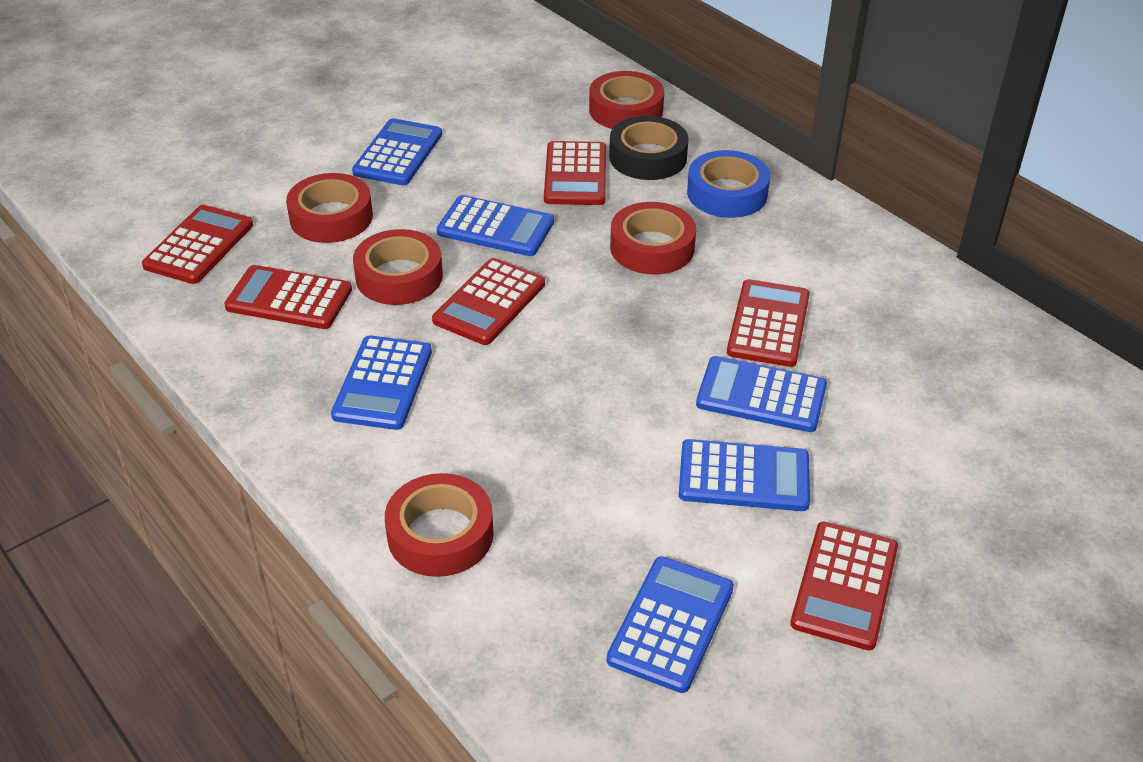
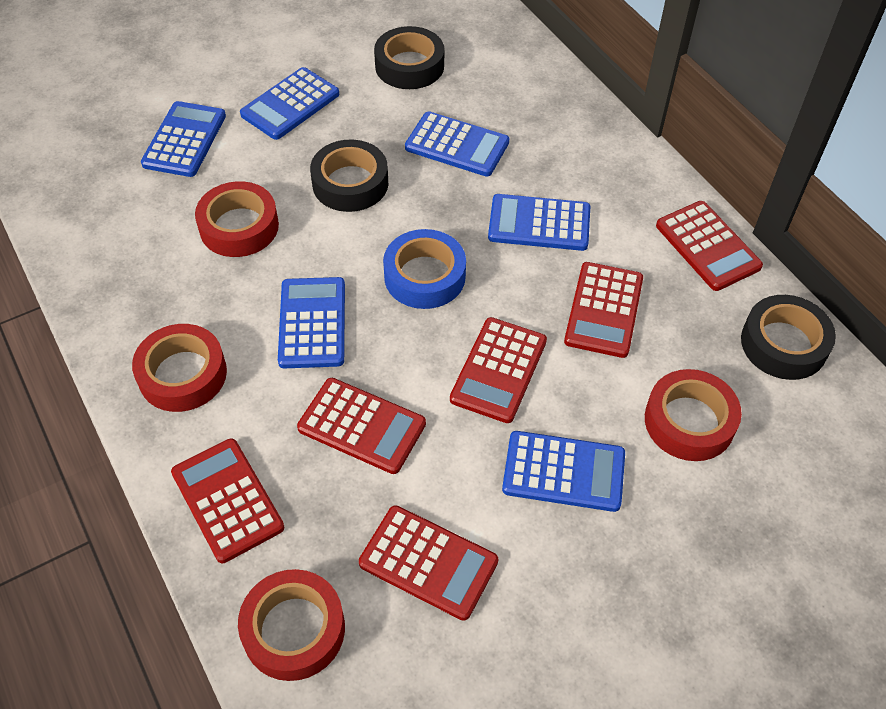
black tape: [609,116,689,180] = 1 -> [310,140,388,212] [374,26,444,89] [741,295,836,380] = 3
red tape: [286,173,373,243] [353,229,443,305] [385,473,494,577] [589,71,664,129] [610,202,696,275] = 5 -> [132,324,227,412] [195,181,279,257] [238,569,345,681] [645,369,742,461] = 4

